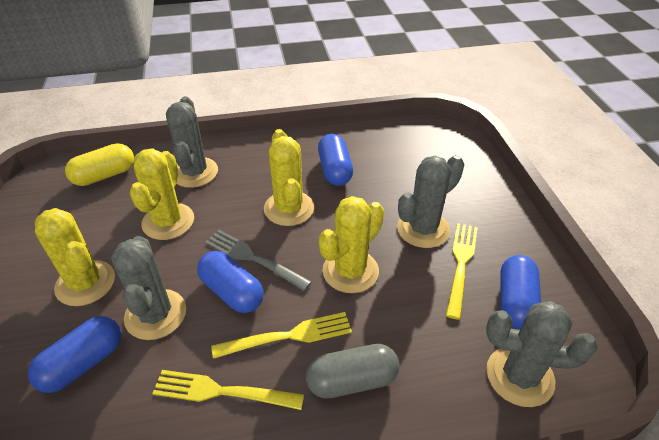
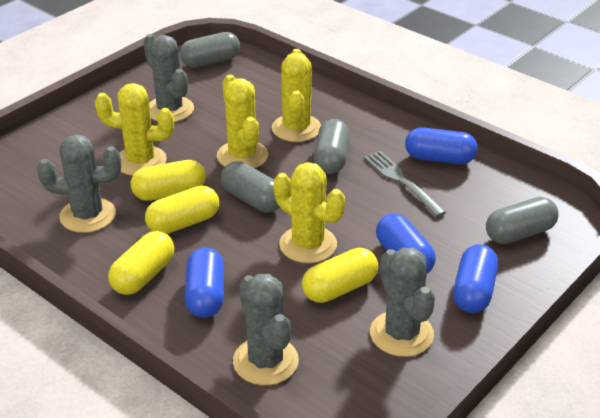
grey capsule: [306,344,400,399] = 1 -> [180,32,240,68] [221,161,280,213] [314,119,350,174] [486,197,559,244] = 4
yellow capsule: [65,143,134,186] = 1 -> [108,231,175,295] [131,160,206,201] [145,186,219,234] [302,248,378,303] = 4
yellow fork: [152,370,304,410] [211,312,352,359] [446,223,478,320] = 3 -> none = 0

